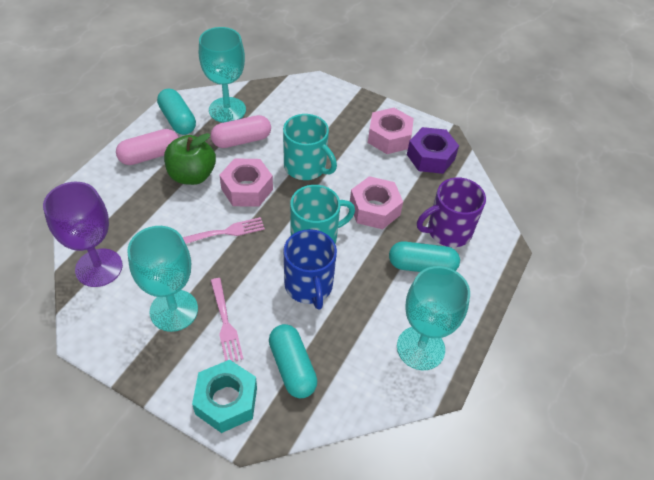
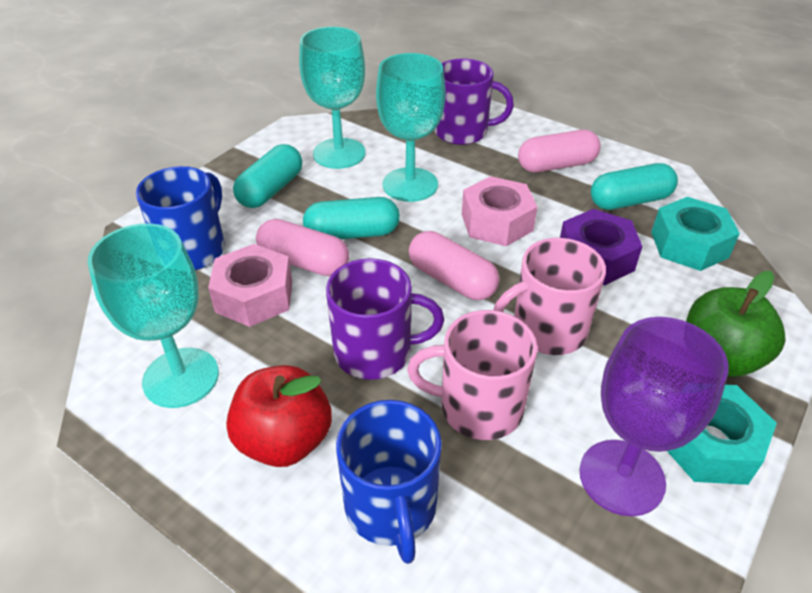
blue mug: [283,229,337,310] = 1 -> [136,166,225,270] [336,400,442,564] = 2
pink capsule: [116,129,179,165] [211,115,271,148] = 2 -> [256,219,349,276] [409,231,499,300] [518,130,601,172] = 3
pink fork: [182,217,265,244] [210,278,243,362] = 2 -> none = 0
pink mug: none = 0 -> [407,310,538,440] [493,238,606,355] = 2
pink nut: [220,158,273,207] [350,176,403,229] [368,108,414,154] = 3 -> [208,244,292,327] [462,176,537,246] = 2
purple mug: [417,177,486,247] = 1 -> [326,258,444,380] [434,58,514,145] = 2
red apple: none = 0 -> [226,365,332,467] = 1
turquoise mug: [283,114,337,180] [290,185,355,244] = 2 -> none = 0
turquoise nut: [192,360,257,433] = 1 -> [651,197,740,271] [667,385,777,485] = 2

